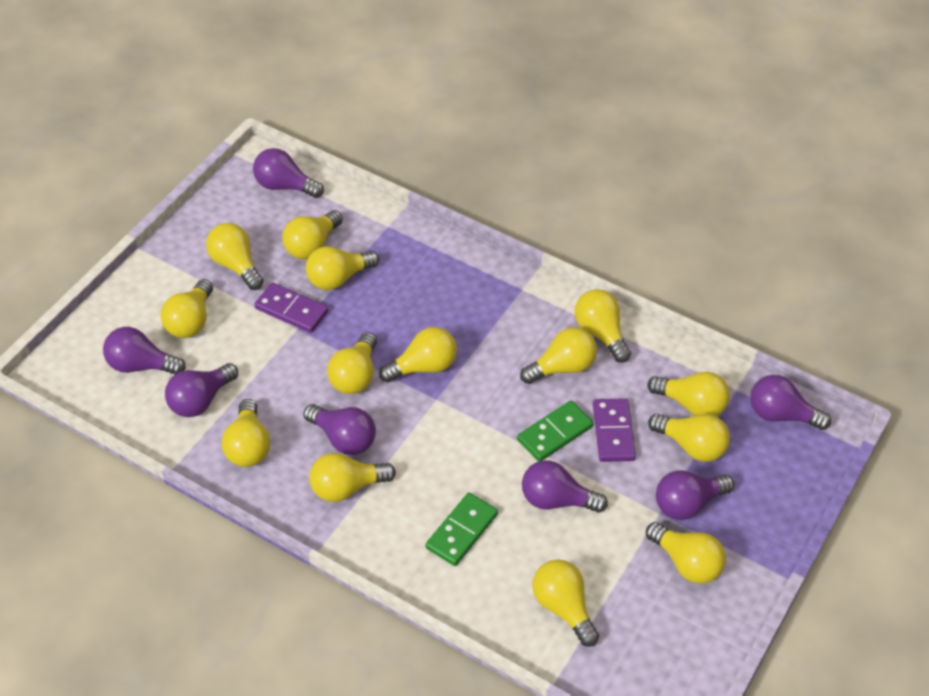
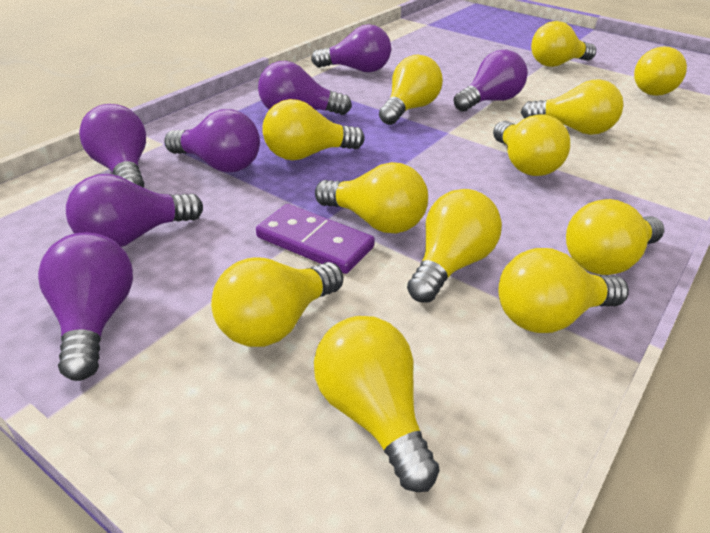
green domino: [426,493,498,566] [517,401,593,462] = 2 -> none = 0
purple domino: [254,282,328,333] [593,398,636,462] = 2 -> [256,204,375,274] = 1
yellow light bulb: [161,279,213,338] [206,223,264,290] [222,399,270,467] [282,210,343,260] [306,246,379,290] [309,453,396,502] [327,332,377,394] [379,327,457,382] [520,327,597,384] [532,559,599,647] [575,289,631,363] [646,522,726,584] [647,372,730,416] [648,414,730,462] = 14 -> [211,257,343,347] [262,99,365,160] [314,316,440,492] [315,162,428,233] [379,55,443,125] [407,189,502,303] [493,114,570,176] [498,248,629,333] [521,79,623,135] [531,21,596,67] [566,199,664,275] [634,46,687,96] = 12

